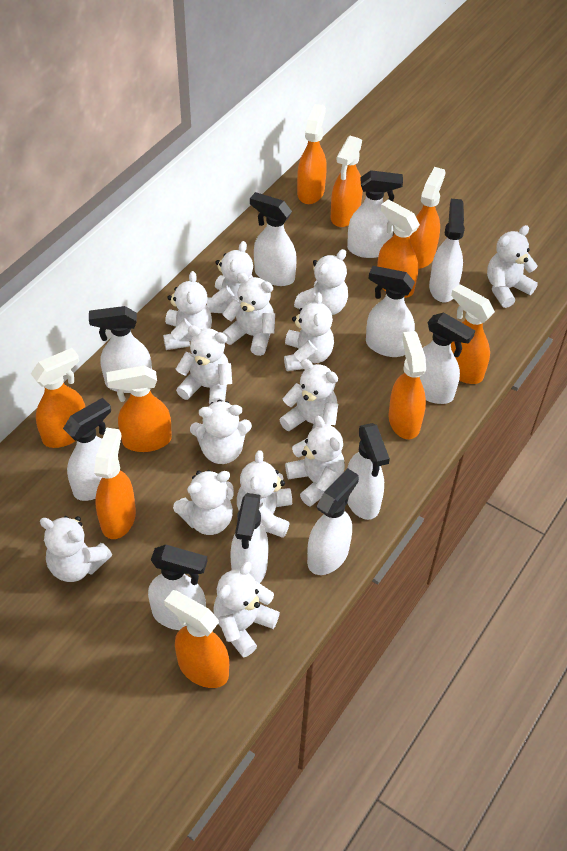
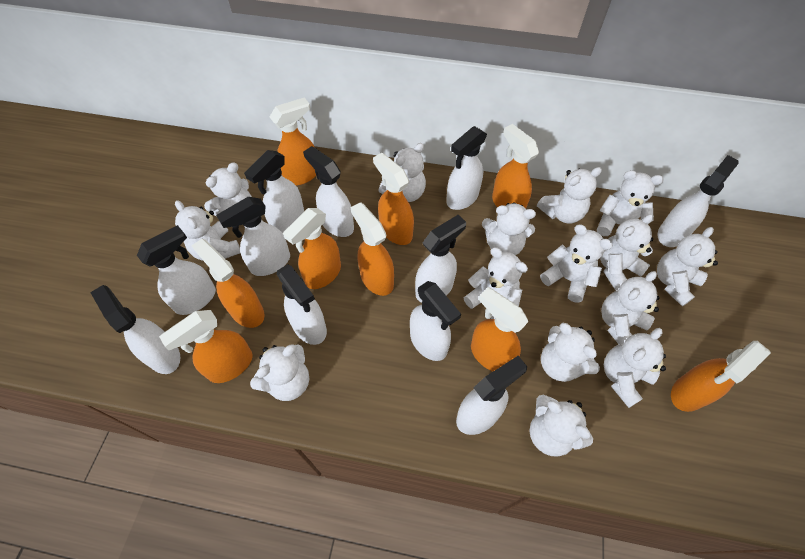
orange spray bottle: [31,348,85,448] [94,428,136,539] [107,365,172,452] [164,590,229,688] [297,104,327,204] [331,136,363,227] [377,199,420,298] [389,331,426,439] [410,167,446,269] [451,284,495,384] = 10 -> [159,310,253,383] [192,239,264,328] [270,97,316,186] [283,208,341,289] [350,202,394,296] [373,153,414,245] [471,287,528,372] [492,124,539,208] [671,341,771,412] = 9
white teddy bear: [40,516,112,582] [163,271,212,350] [173,470,234,535] [176,325,232,404] [190,400,252,464] [207,241,253,313] [213,562,280,657] [222,272,275,356] [237,450,292,538] [280,359,338,431] [284,292,334,371] [285,416,345,507] [294,249,348,315] [487,225,538,308] = 14 -> [175,200,240,261] [204,162,252,217] [250,344,309,401] [378,143,426,202] [464,247,528,319] [482,202,536,255] [529,395,593,457] [537,167,602,223] [540,224,613,302] [541,322,600,382] [597,170,663,236] [600,214,654,291] [601,271,659,344] [604,328,666,408] [657,227,718,306] = 15

